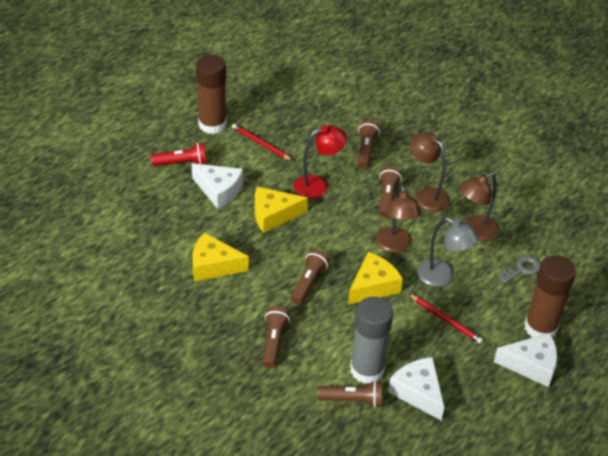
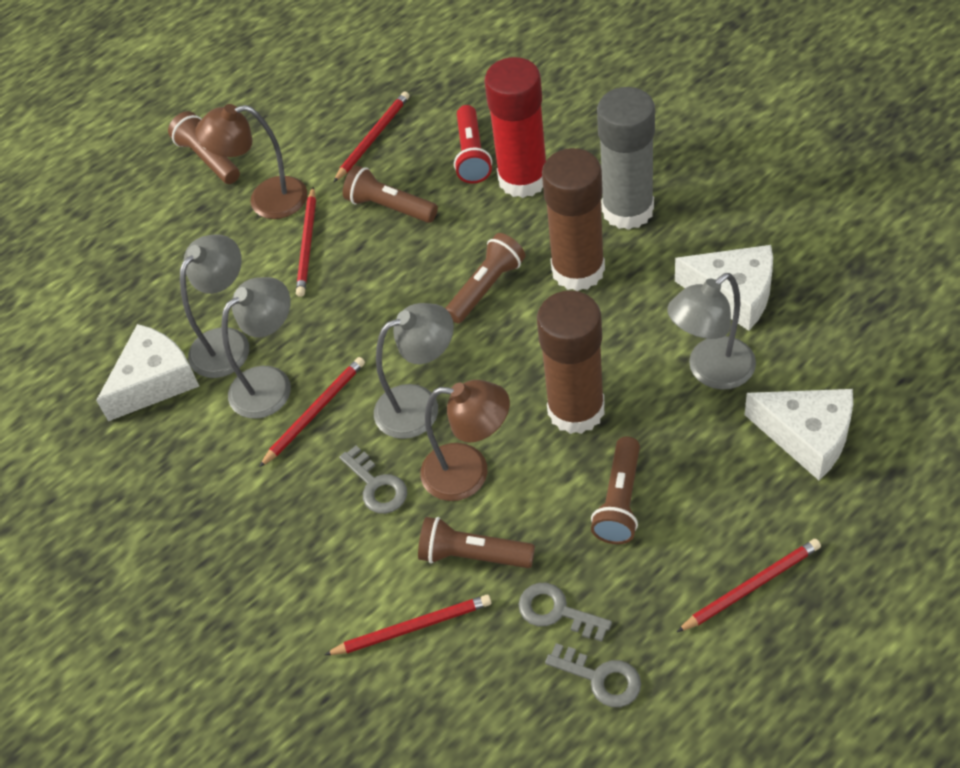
brown lamp: [376,185,422,253] [410,132,450,212] [459,173,499,241] = 3 -> [195,104,307,219] [420,380,510,501] = 2
grey key: [498,256,540,283] = 1 -> [339,445,407,514] [518,583,612,642] [545,643,641,707] = 3
grey lamp: [417,217,479,287] = 1 -> [180,234,249,378] [222,277,291,419] [374,303,454,439] [667,273,756,390] = 4
red glue stick: none = 0 -> [485,57,546,198] = 1
red lamp: [294,125,347,199] = 1 -> none = 0
red pencil: [232,124,293,161] [408,293,483,344] = 2 -> [259,357,365,467] [296,187,316,297] [324,595,491,655] [334,91,410,182] [677,539,821,632] = 5
yellow cheese: [192,233,249,282] [255,187,308,233] [348,252,403,305] = 3 -> none = 0

